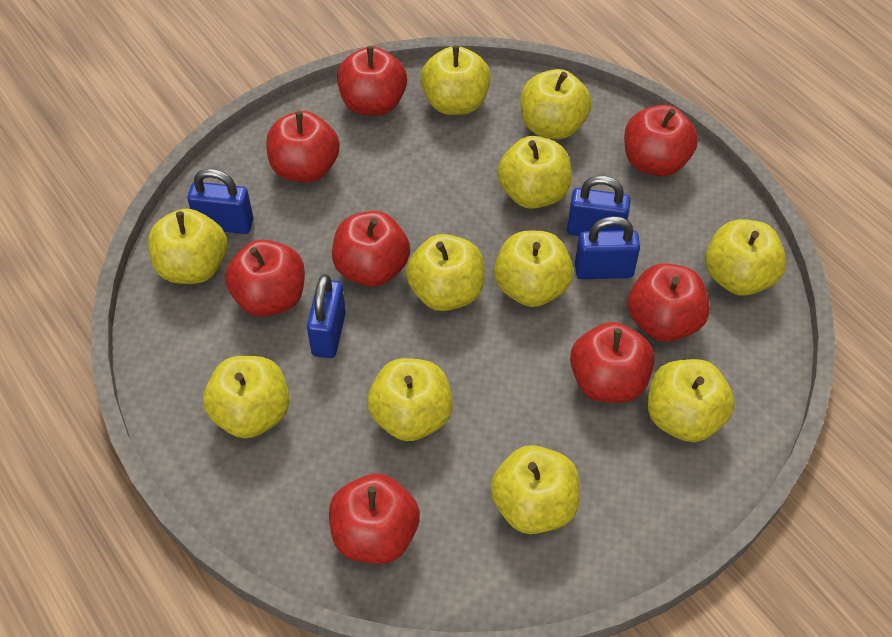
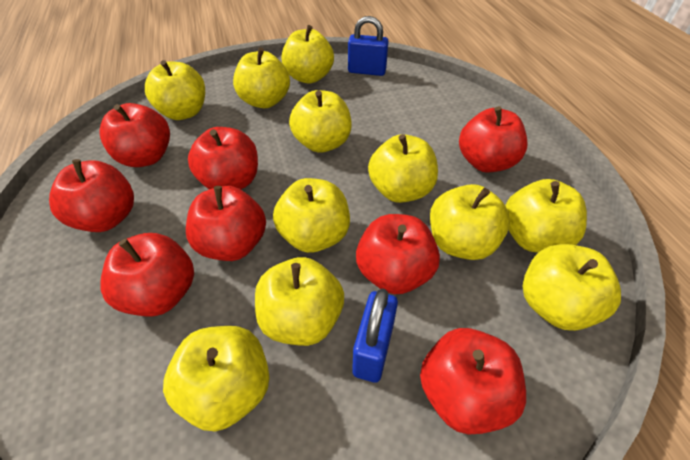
blue padlock: [187,169,253,234] [307,274,346,358] [567,176,631,236] [575,216,640,279] = 4 -> [348,16,389,76] [352,289,398,383] = 2

